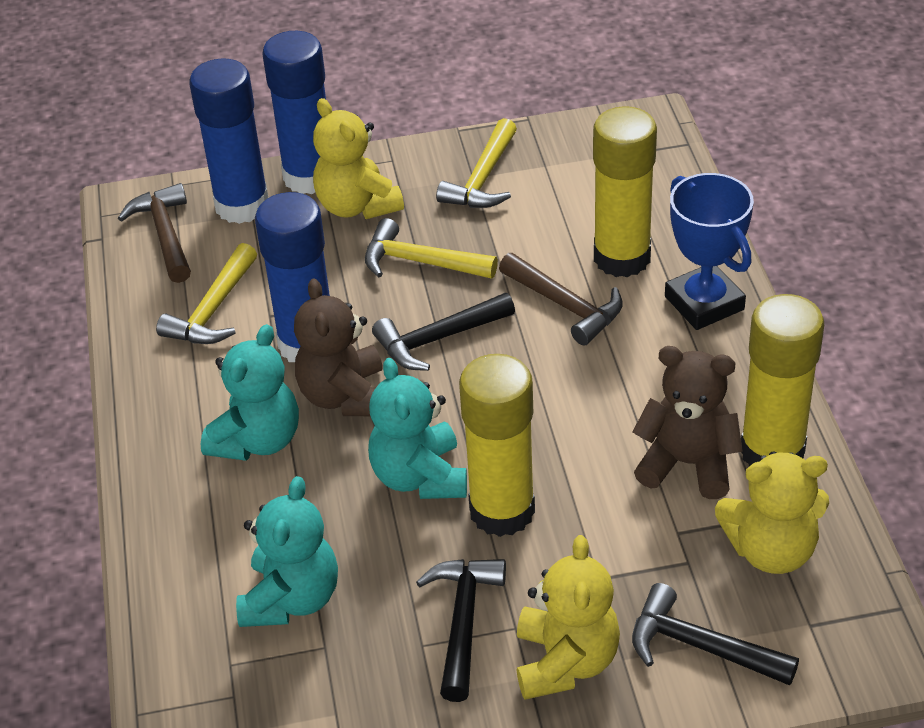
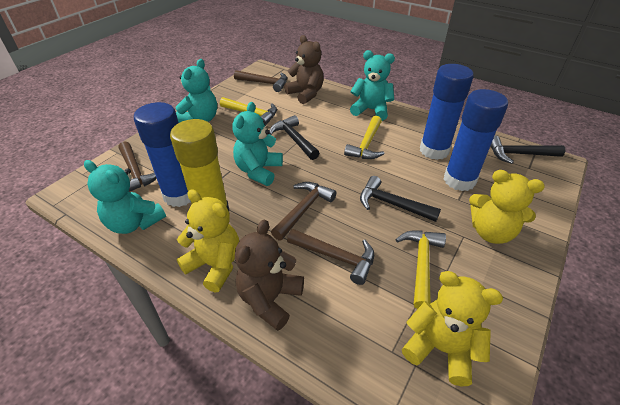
blue trophy: [665,173,754,330] = 1 -> none = 0
brown hammer: [118,183,191,283] [499,253,623,346] = 2 -> [119,141,157,192] [234,70,287,92] [271,182,337,240] [287,229,374,285] = 4
turquoise teddy bear: [201,324,299,461] [236,476,338,627] [368,358,467,499] = 3 -> [84,160,166,234] [176,59,217,123] [232,102,283,186] [350,50,395,121] = 4
yellow glue stick: [459,354,535,537] [593,106,657,277] [741,294,824,466] = 3 -> [170,119,230,215] = 1

